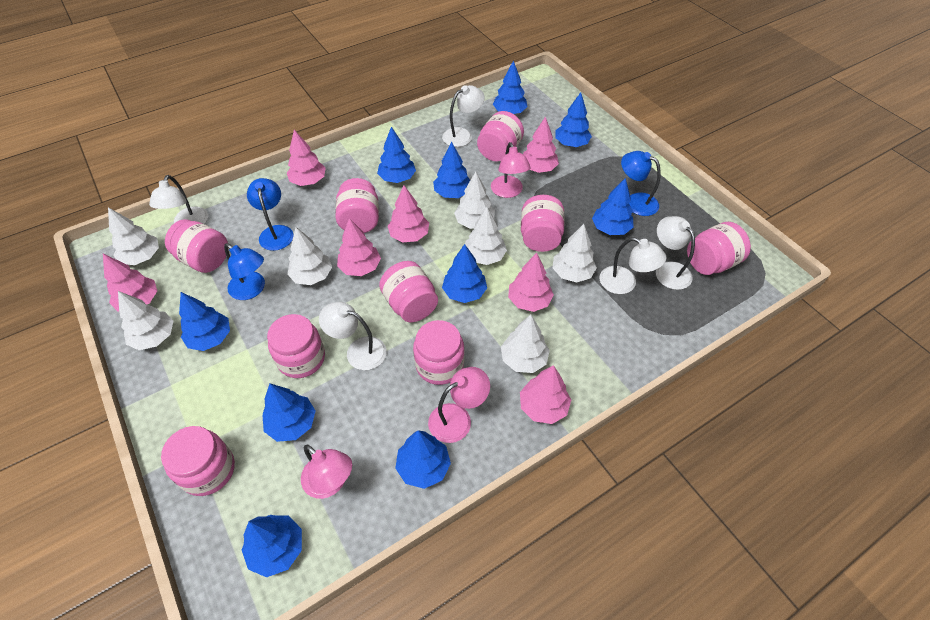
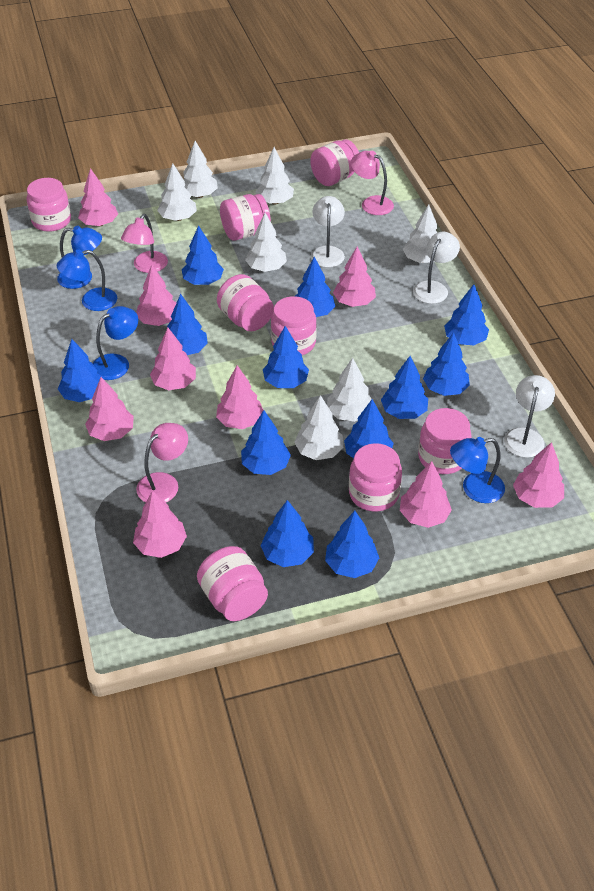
blue lamp: [224,243,265,300] [247,178,294,251] [621,151,661,216] = 3 -> [57,226,102,289] [57,249,117,311] [93,306,138,380] [450,437,505,503] = 4
blue tree: [179,292,230,351] [242,515,302,577] [262,384,315,442] [377,127,416,183] [395,430,451,489] [433,142,470,198] [442,244,487,303] [493,61,528,114] [555,92,592,147] [592,178,634,235] = 10 -> [58,339,104,402] [167,293,208,355] [182,225,224,285] [241,410,291,475] [260,500,314,567] [263,326,309,388] [295,257,335,317] [325,511,379,578] [344,399,394,458] [381,356,428,419] [423,332,470,396] [444,284,489,345] = 12
pink jar: [161,426,235,496] [165,219,228,273] [267,314,325,378] [335,178,379,233] [379,261,438,322] [413,320,464,385] [477,111,524,161] [521,195,565,252] [687,222,751,275] = 9 -> [26,178,71,232] [197,546,268,621] [217,274,274,331] [220,194,271,241] [271,296,317,355] [310,139,359,186] [349,443,402,511] [418,408,472,474] = 8
pink tree: [103,254,157,311] [287,130,326,186] [337,218,381,276] [388,185,429,242] [508,253,554,312] [520,365,571,424] [523,116,559,173] = 7 -> [78,168,118,226] [85,377,134,441] [133,490,187,558] [136,265,177,326] [150,328,196,390] [216,365,263,429] [333,246,376,307] [400,461,452,528] [513,442,564,508] = 9
white lamp: [149,175,208,224] [319,302,387,370] [442,85,485,147] [599,237,666,294] [656,216,695,290] = 5 -> [311,196,345,268] [413,232,460,304] [504,375,555,458] = 3

